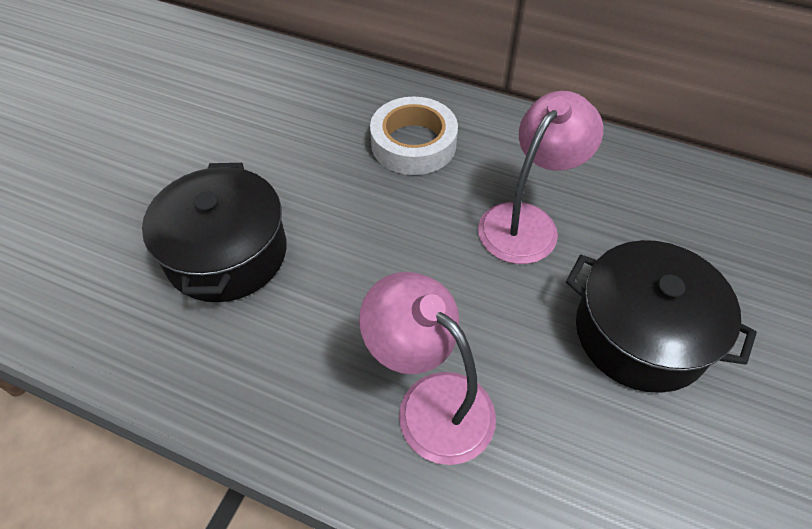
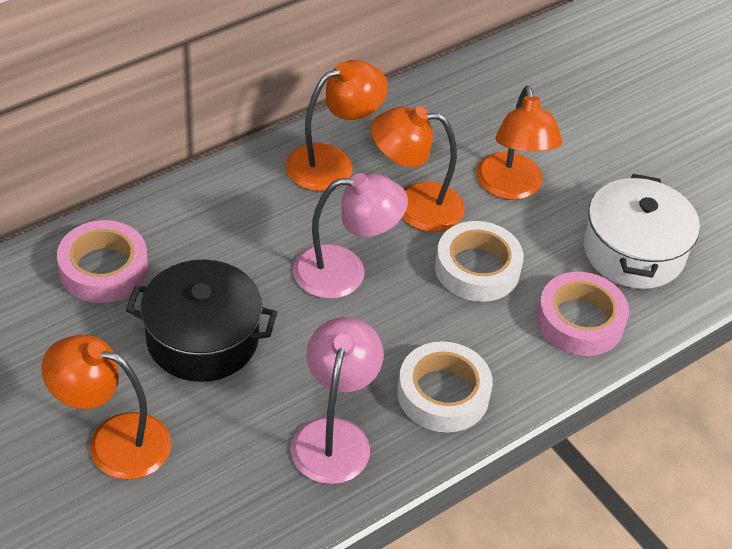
black pot: [142,163,287,302] [566,240,757,393] = 2 -> [126,259,277,382] = 1
orange lamp: none = 0 -> [41,335,171,480] [286,60,388,191] [371,106,465,232] [476,86,562,200] = 4
pink tape: none = 0 -> [57,220,148,303] [537,272,629,356] = 2
white pot: none = 0 -> [584,174,700,289] = 1
white tape: [370,97,458,175] = 1 -> [397,341,493,432] [435,221,524,302] = 2

